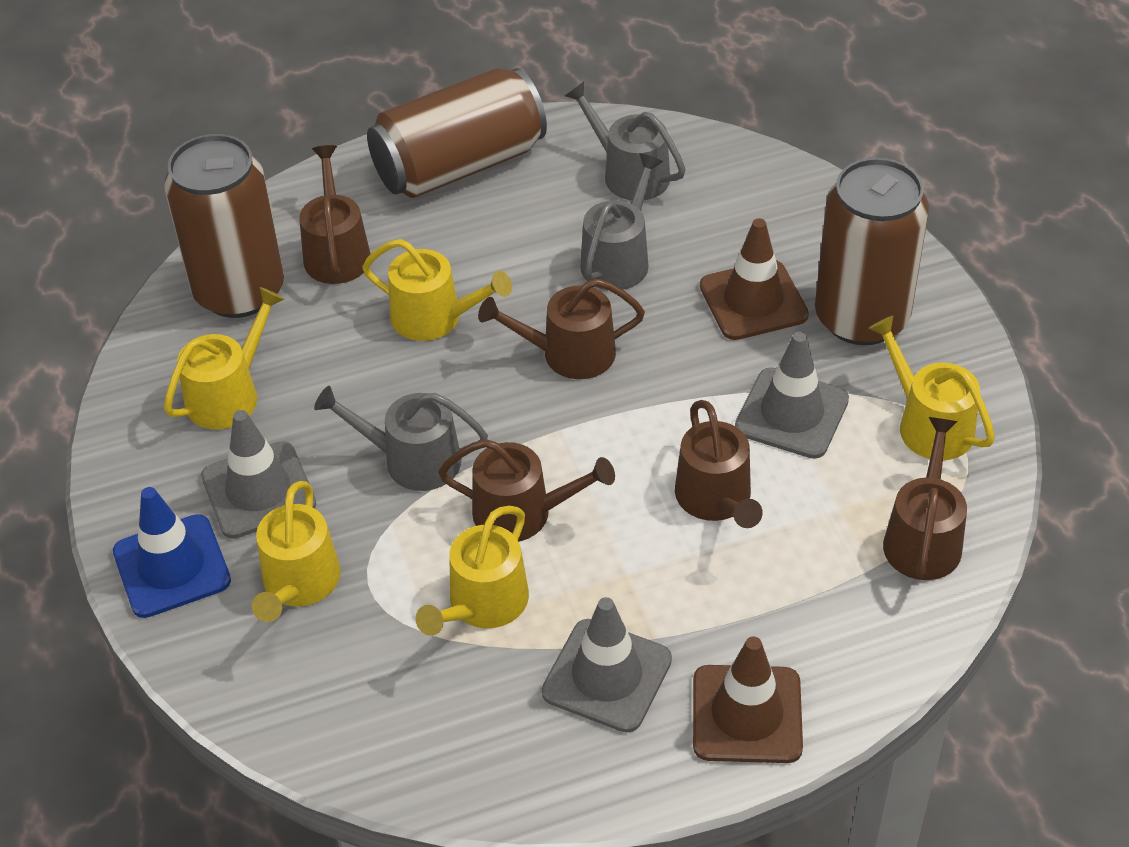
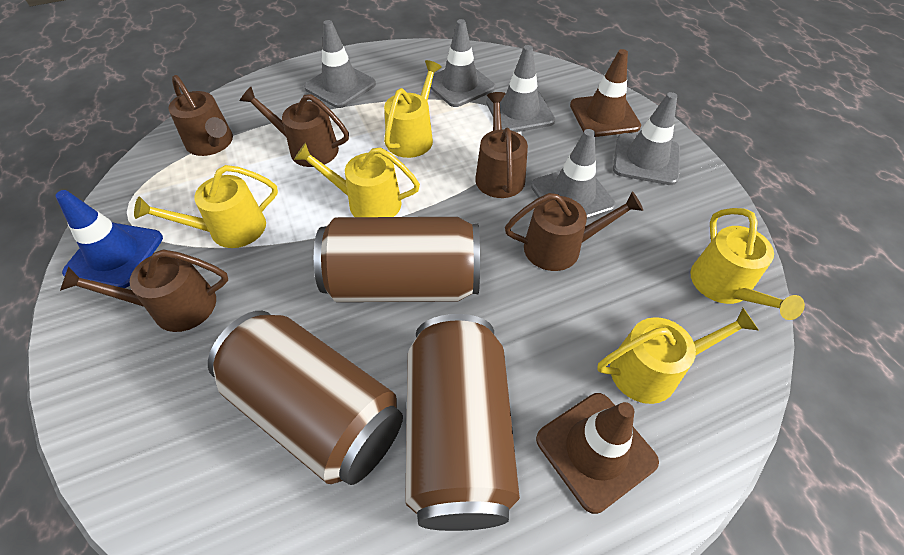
grey traffic cone: [201,410,316,538] [542,597,672,733] [735,332,849,459] = 3 -> [304,20,376,108] [425,19,495,107] [486,45,555,132] [531,129,616,220] [613,92,680,185] = 5
grey watering can: [314,386,488,491] [565,82,686,200] [580,153,663,290] = 3 -> none = 0

